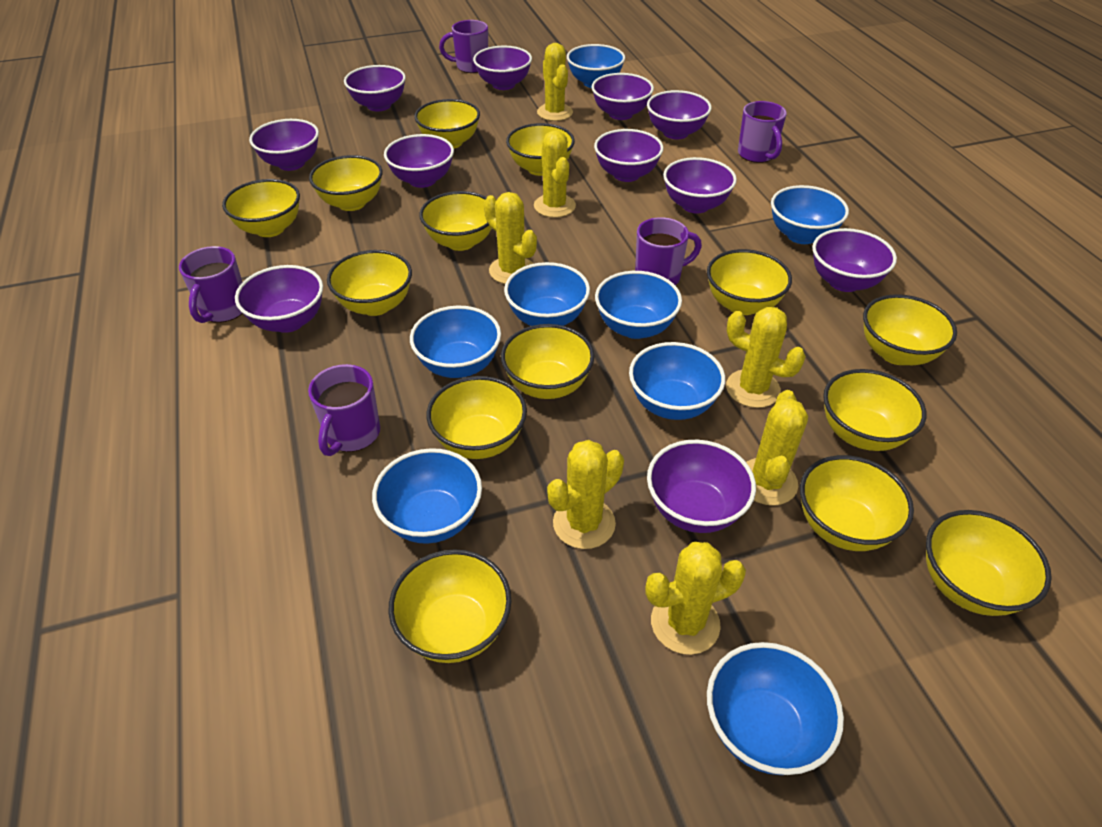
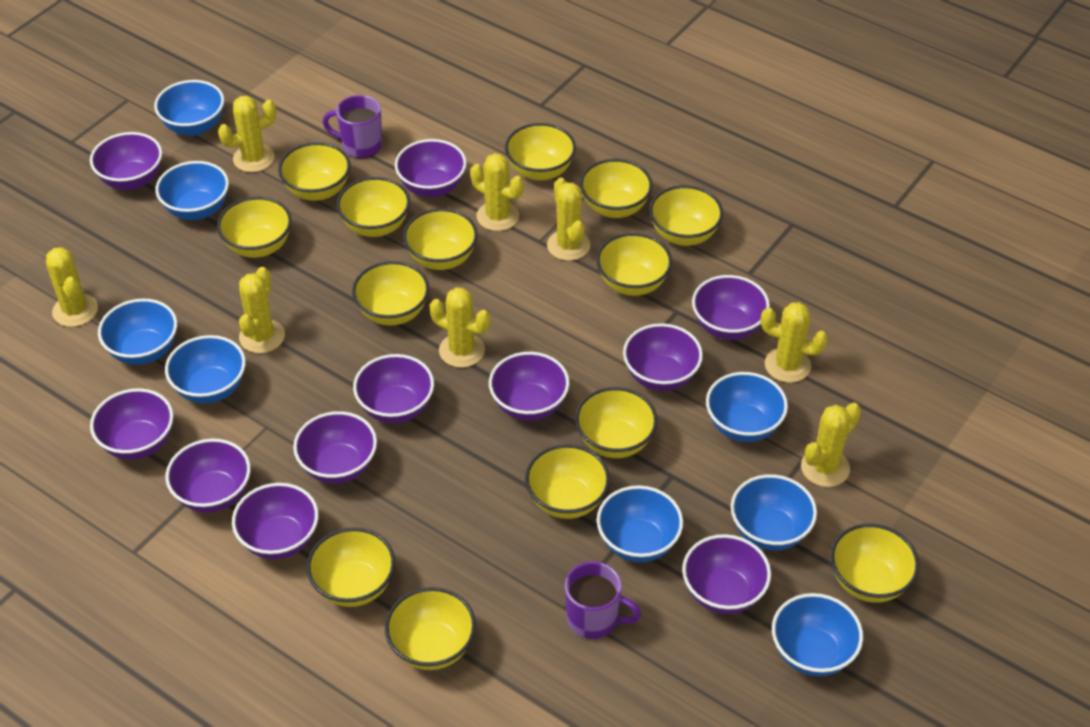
purple mug: [179,246,243,323] [308,364,380,456] [439,20,488,73] [635,217,702,286] [738,101,787,163] = 5 -> [322,95,382,159] [565,562,641,639] = 2
yellow cactus: [484,192,537,284] [534,130,576,218] [537,43,573,121] [547,440,624,549] [645,542,746,655] [726,307,806,408] [746,390,808,506] = 7 -> [46,247,98,327] [218,96,276,172] [239,267,285,353] [430,287,491,368] [470,153,524,231] [547,178,590,261] [761,302,828,383] [801,403,861,487] = 8

